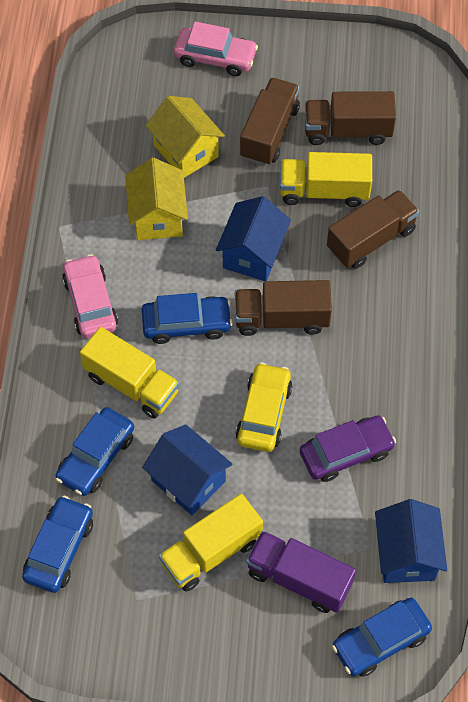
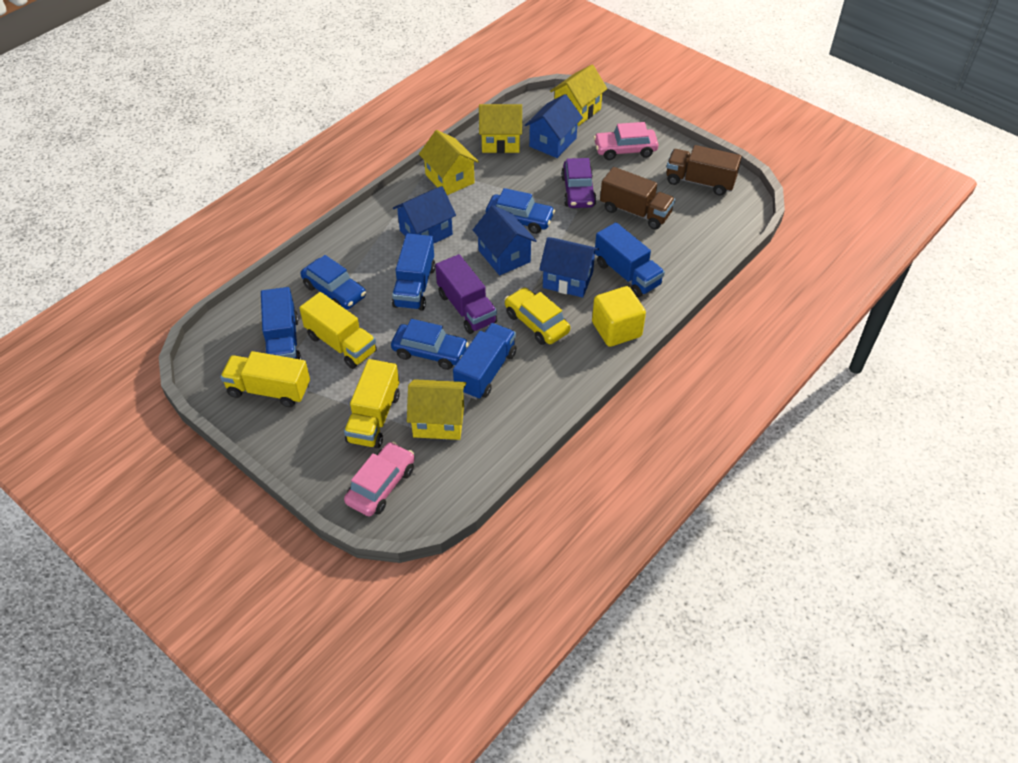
blue car: [22,496,93,593] [55,407,134,496] [141,293,233,344] [332,598,432,677] = 4 -> [300,255,366,310] [391,319,469,370] [486,188,555,234] = 3
blue house: [142,425,233,515] [216,196,291,281] [375,499,447,583] = 3 -> [393,186,456,244] [473,205,537,275] [525,94,583,158] [539,237,599,298] = 4
blue truck: none = 0 -> [261,287,302,360] [392,233,435,311] [453,323,516,400] [595,222,665,298] = 4
brown truck: [235,280,332,336] [240,77,300,166] [305,91,396,145] [327,190,419,269] = 4 -> [600,167,675,229] [666,145,741,196] = 2
yellow cube: none = 0 -> [592,286,646,347] = 1
yellow house: [125,158,188,240] [146,96,225,178] = 2 -> [407,379,467,440] [419,130,479,195] [479,104,522,153] [550,64,607,126] = 4

